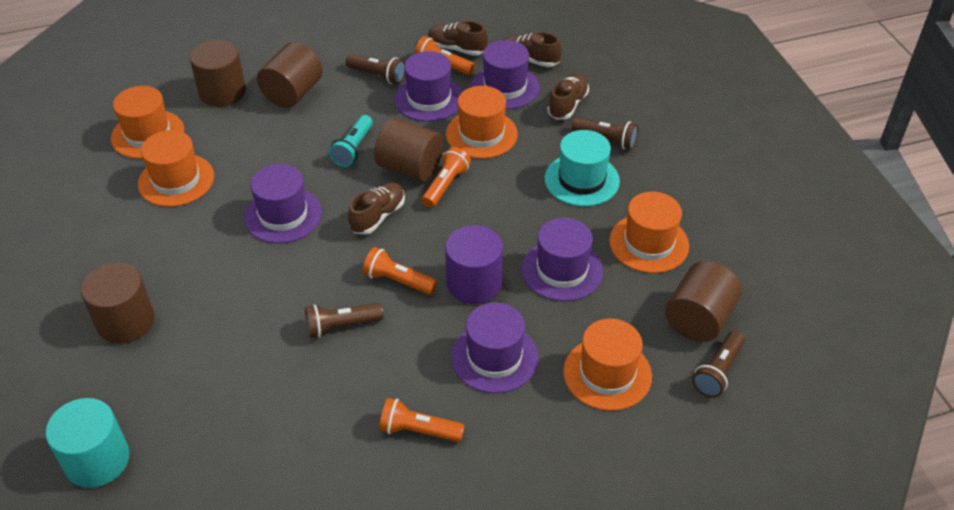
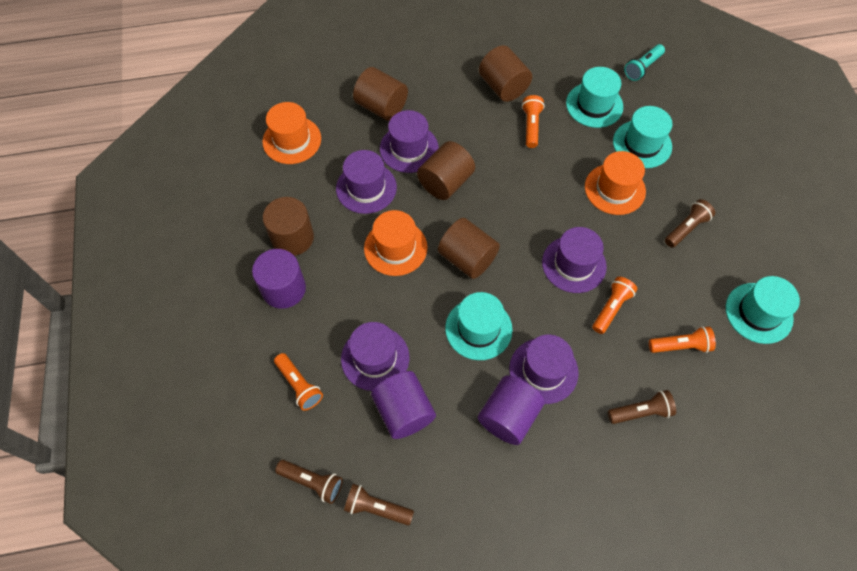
brown shoe: [348,182,405,235] [428,21,488,56] [503,32,562,67] [547,73,589,119] = 4 -> none = 0
orange hat: [111,86,184,159] [138,130,214,207] [446,86,518,159] [563,319,652,411] [609,192,689,273] = 5 -> [262,102,321,164] [364,210,427,276] [585,151,646,215] = 3
purple cylinder: [445,225,503,304] = 1 -> [252,249,306,309] [371,371,436,439] [478,375,545,445] = 3
turquoise cylinder: [45,398,130,488] = 1 -> none = 0
turquoise hat: [545,130,620,206] = 1 -> [445,292,513,360] [566,67,623,128] [613,106,672,168] [726,276,800,344] = 4

